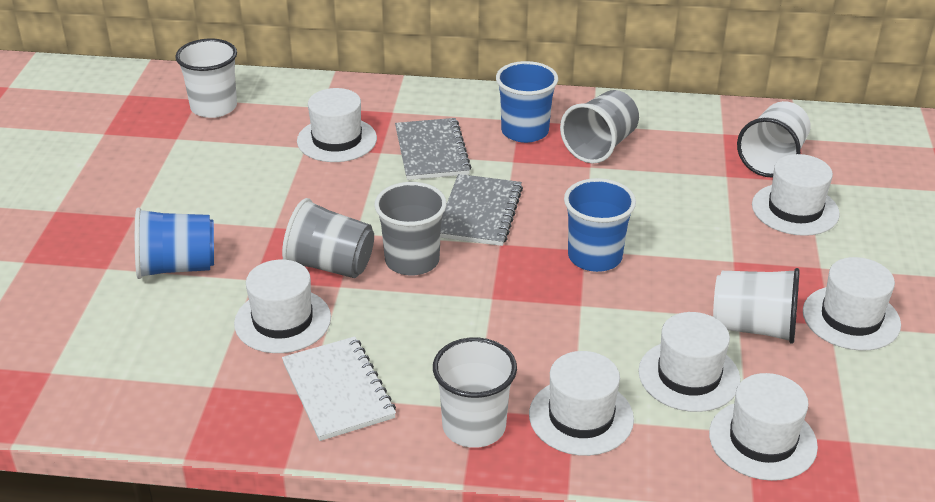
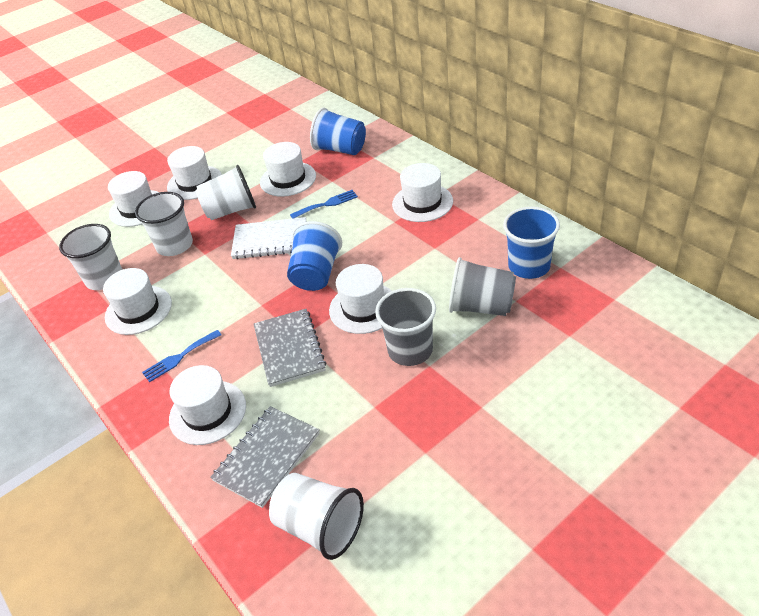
blue fork: none = 0 -> [142,330,221,382] [290,190,358,219] = 2
grey cup: [282,198,374,278] [374,182,447,275] [560,90,639,164] = 3 -> [375,288,436,366] [449,257,516,316] = 2

